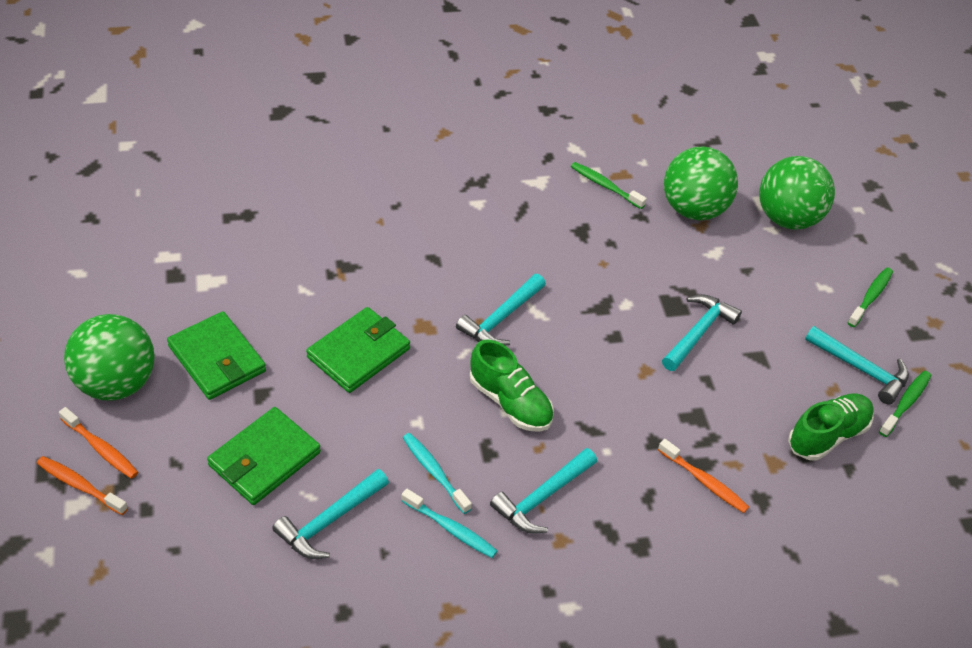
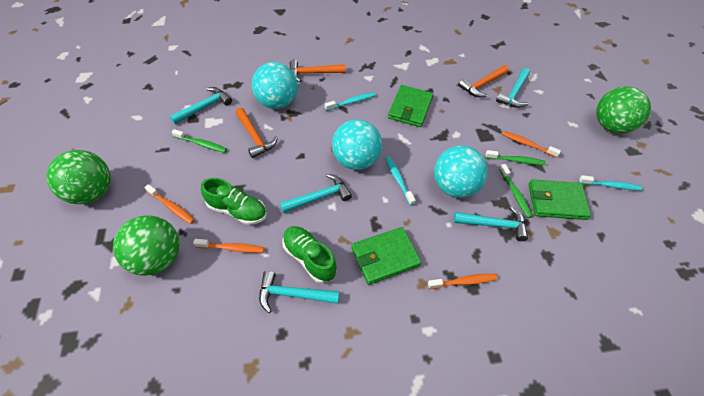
orange hammer: none = 0 -> [235,108,278,158] [289,60,346,82] [459,65,509,97] = 3
orange toothbrush: [37,456,128,515] [59,407,138,479] [658,439,749,513] = 3 -> [144,184,195,224] [193,239,264,253] [428,274,498,289] [502,131,561,158] = 4
turquoise ball: none = 0 -> [252,62,298,109] [332,119,382,170] [434,145,488,198] = 3
turquoise toothbrush: [401,489,497,558] [403,433,472,514] = 2 -> [325,92,375,111] [385,157,416,206] [578,175,642,190] = 3

